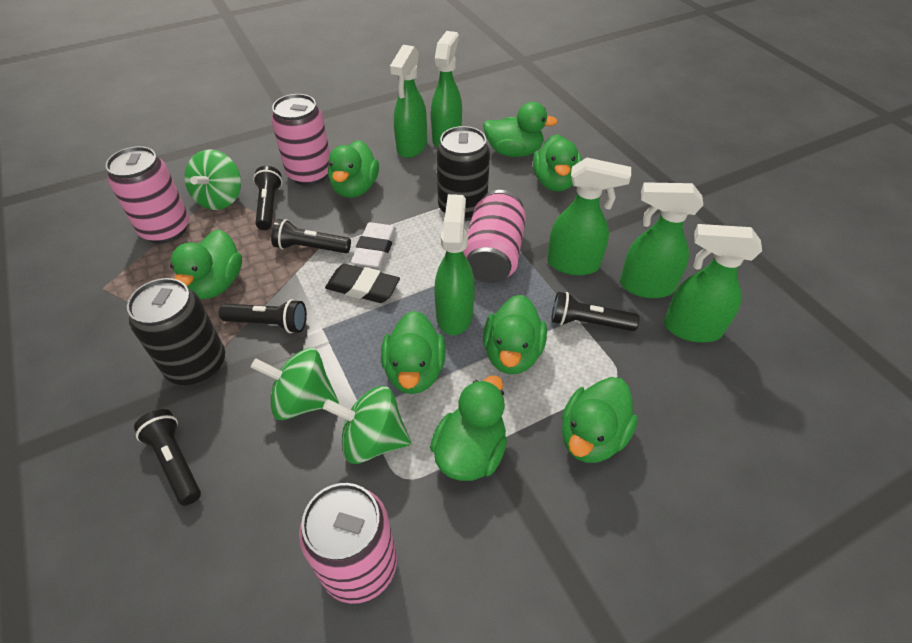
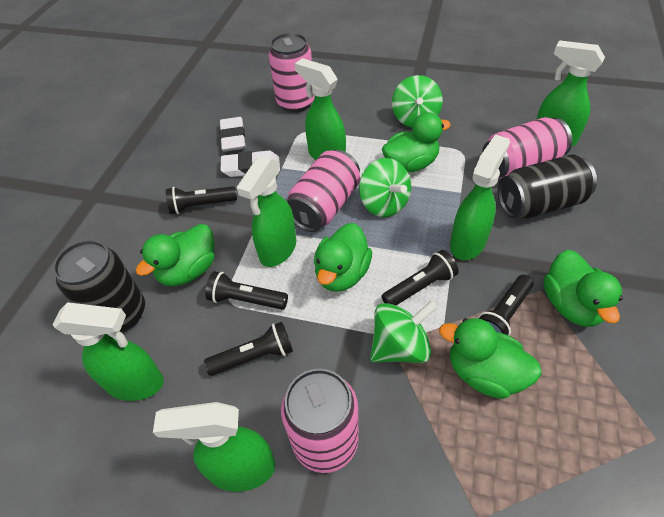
black eraser: [325,264,400,303] = 1 -> none = 0
green duck: [170,229,242,299] [328,140,379,198] [381,310,446,394] [430,375,507,481] [483,102,558,157] [483,294,547,374] [533,134,582,192] [562,377,638,463] = 8 -> [136,224,214,286] [314,223,372,292] [382,112,451,172] [439,318,542,399] [544,250,623,327] = 5
white eraser: [351,222,397,268] = 1 -> [219,117,246,152] [220,150,280,177] = 2

